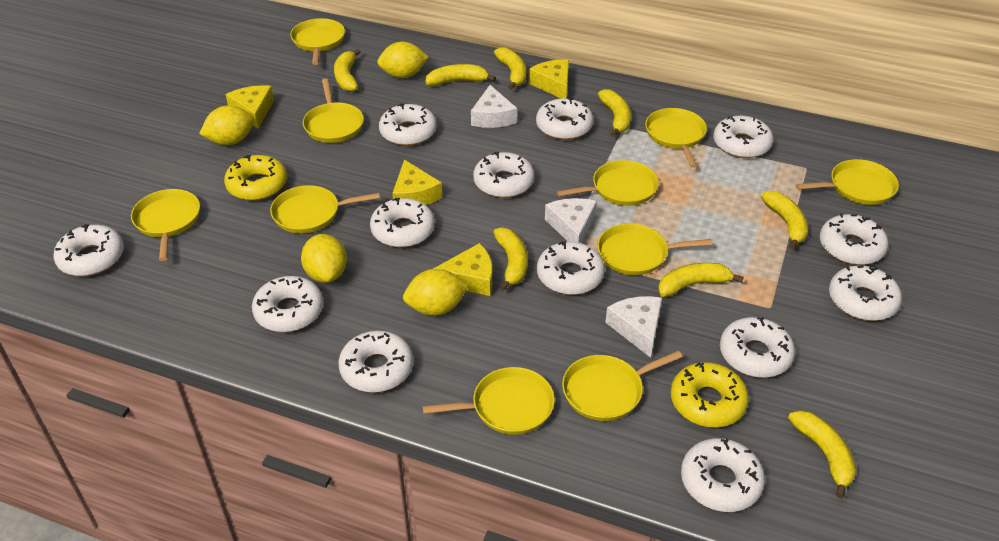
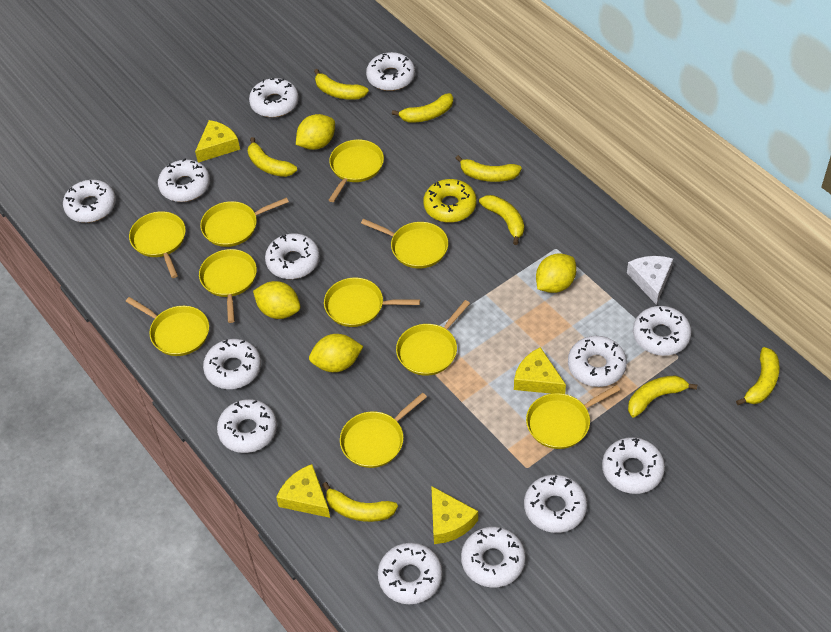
white cheese: [471,85,517,128] [545,198,597,243] [605,296,662,358] = 3 -> [627,256,673,305] = 1
yellow donut: [224,155,287,201] [671,362,749,428] = 2 -> [423,179,476,223] = 1

